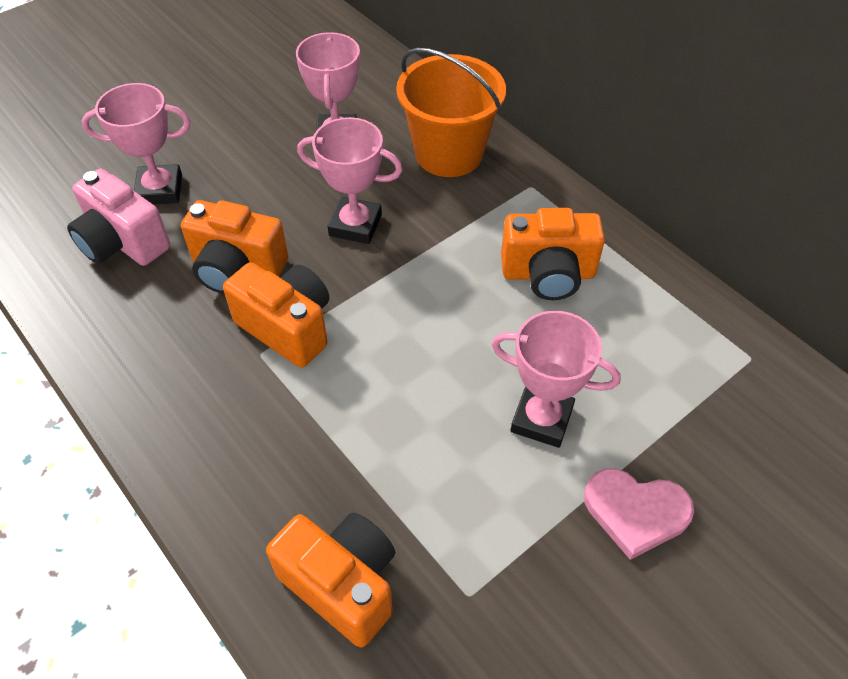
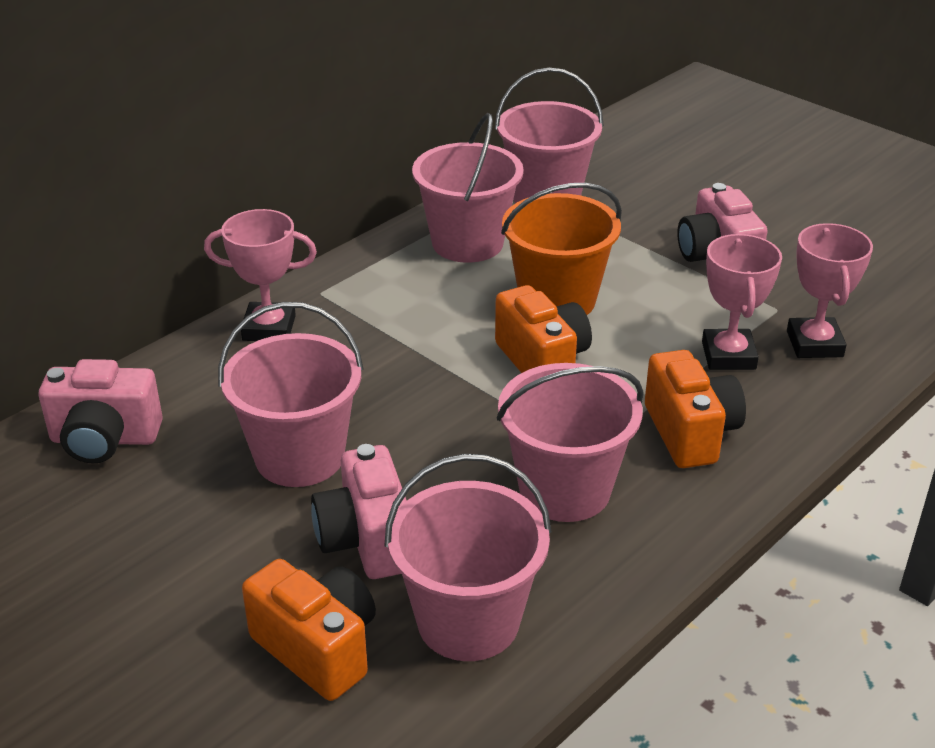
orange camera: [181,200,288,294] [223,262,329,368] [266,513,395,648] [501,208,605,300] = 4 -> [242,559,376,701] [495,285,592,373] [645,350,746,468] = 3
pink bucket: none = 0 -> [218,302,364,487] [385,453,552,661] [412,113,524,263] [495,67,604,203] [496,363,644,522] = 5
pink camera: [67,169,170,266] = 1 -> [39,359,163,464] [311,444,407,579] [677,183,768,262] = 3
pink heart: [584,468,694,560] = 1 -> none = 0
pink trophy: [82,83,191,205] [296,32,360,131] [297,117,402,244] [491,311,621,448] = 4 -> [204,209,317,341] [702,234,782,370] [787,223,873,358] = 3

